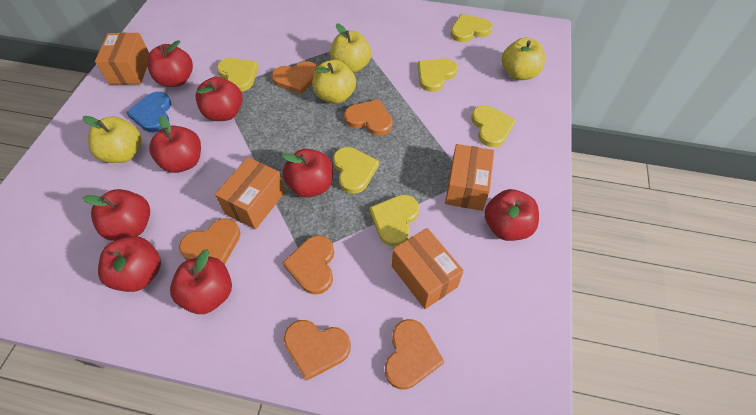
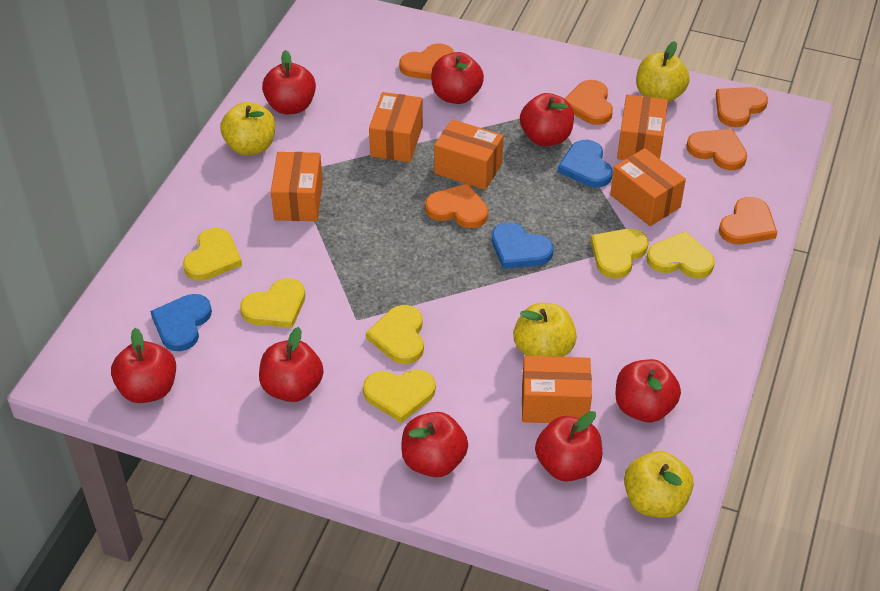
blue heart: [126,92,171,132] = 1 -> [150,294,212,351] [492,222,554,269] [558,140,613,188] = 3
orange box: [95,32,149,85] [215,157,285,229] [392,228,464,309] [445,144,494,211] = 4 -> [271,152,323,221] [369,92,423,162] [434,119,503,190] [522,356,592,423] [610,148,686,226] [617,95,668,160] = 6

